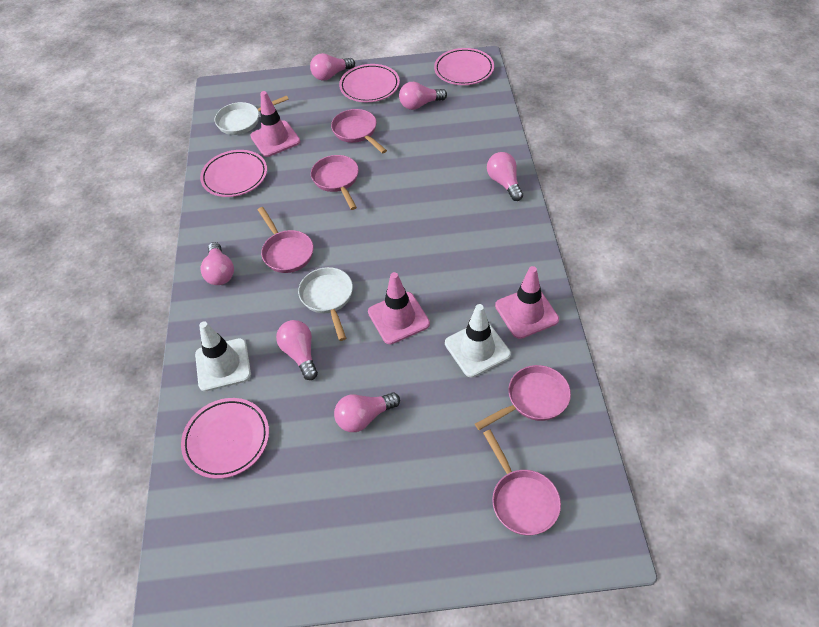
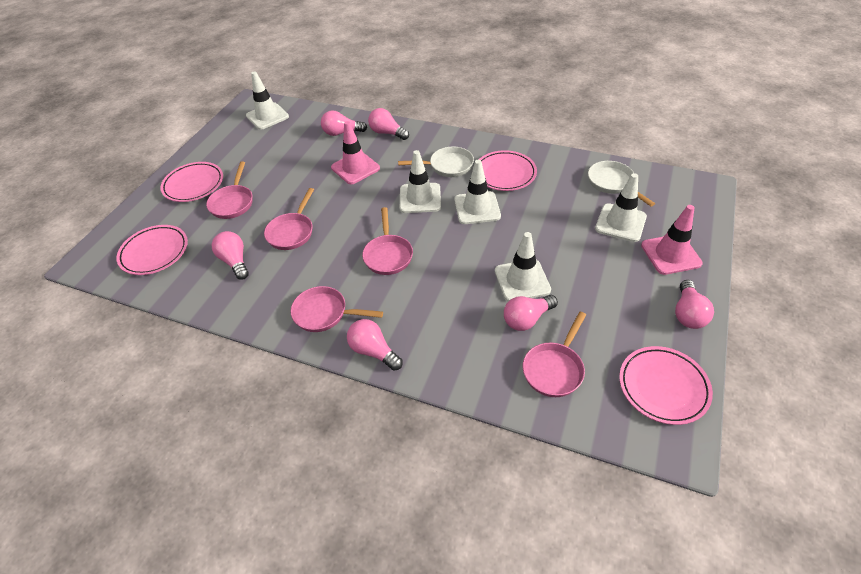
pink traffic cone: [250,91,300,157] [368,272,430,344] [495,266,559,339] = 3 -> [331,121,380,184] [641,205,703,275] = 2
white traffic cone: [195,321,251,392] [445,304,511,377] = 2 -> [246,71,289,130] [400,150,441,213] [454,160,501,224] [495,232,551,302] [595,173,647,242] = 5

